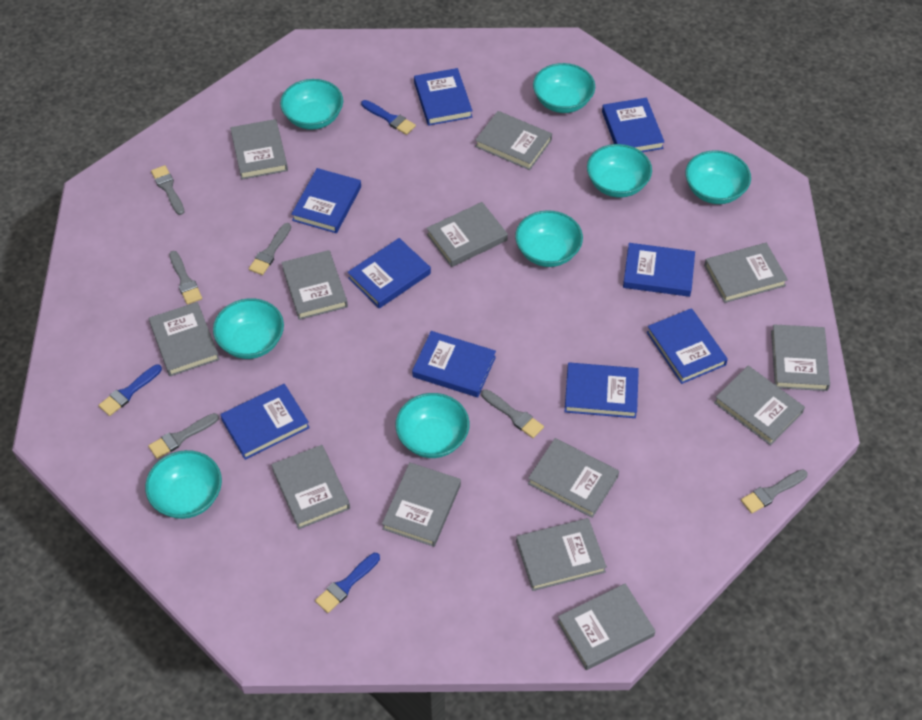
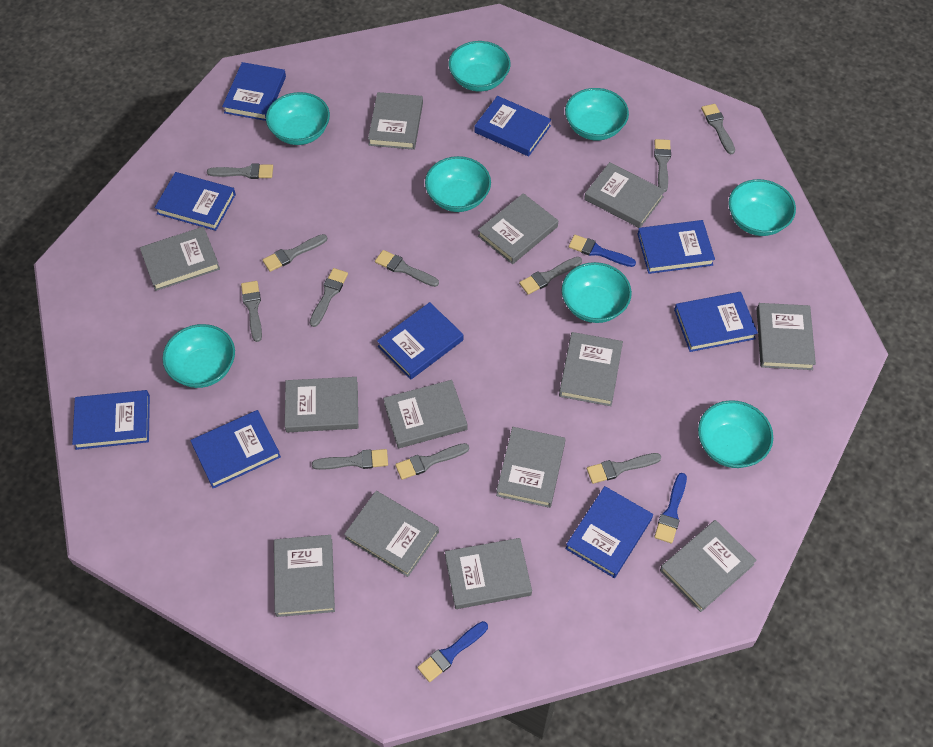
grey brush: [148,413,219,459] [151,165,185,215] [169,251,202,305] [249,223,291,275] [481,389,544,438] [741,469,808,514] = 6 -> [207,164,273,179] [241,281,262,342] [263,234,327,272] [310,268,348,327] [312,449,388,470] [375,250,439,287] [395,443,469,480] [519,257,582,295] [587,453,661,484] [654,139,671,193] [701,104,735,154] = 11

